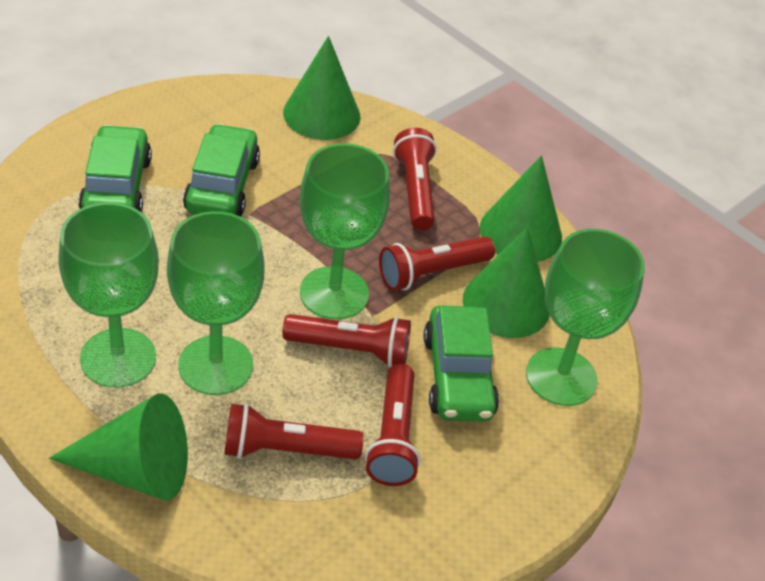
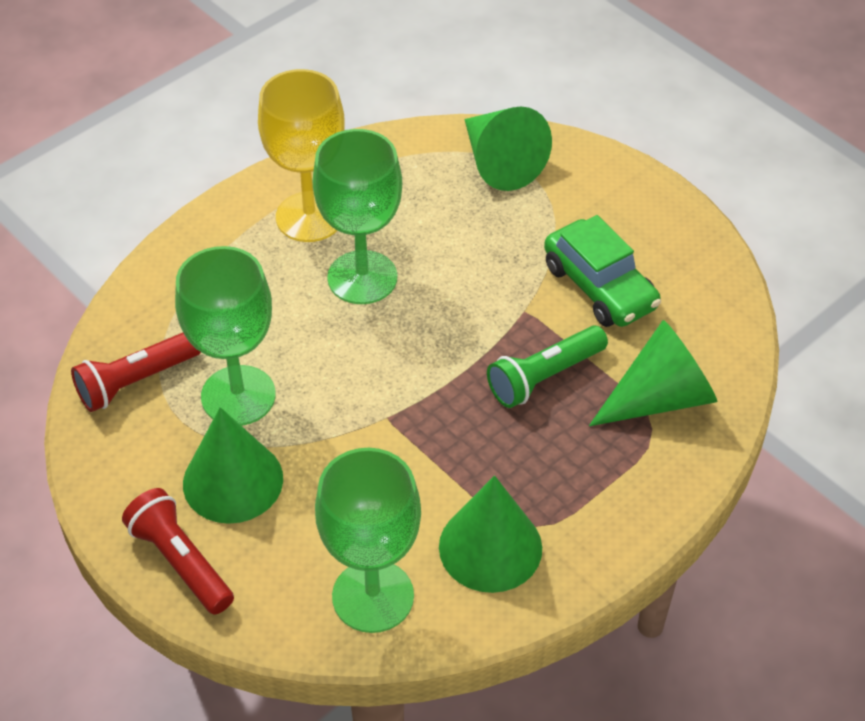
green car: [78,125,152,212] [183,124,260,217] [424,305,499,421] = 3 -> [544,215,661,327] = 1
green flashlight: none = 0 -> [487,326,608,408] = 1
green goblet: [58,202,159,388] [167,211,264,395] [300,143,390,320] [526,229,645,406] = 4 -> [175,246,276,426] [312,129,402,304] [315,448,421,633] = 3
red flashlight: [224,403,363,459] [282,314,411,367] [365,364,421,486] [379,236,495,291] [393,128,437,230] = 5 -> [71,333,201,412] [122,488,234,615] = 2
yellow goblet: none = 0 -> [258,69,345,242] = 1

